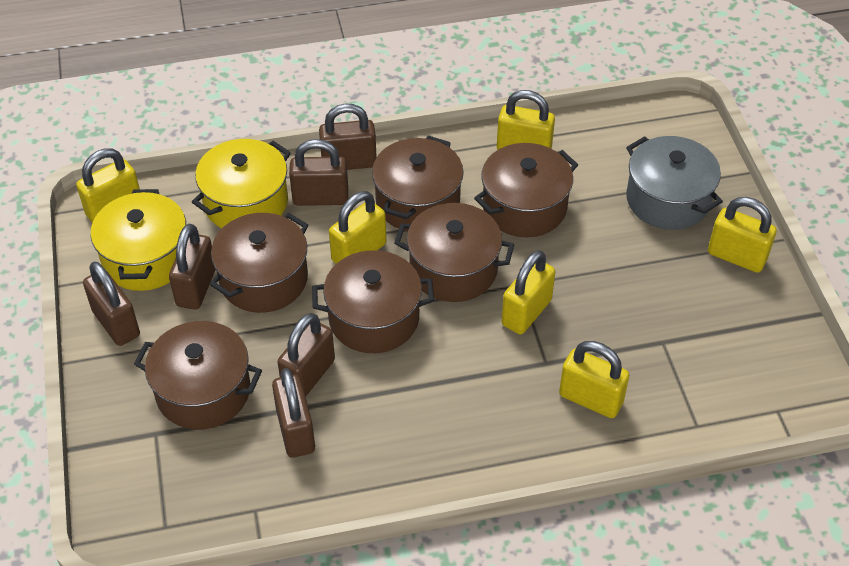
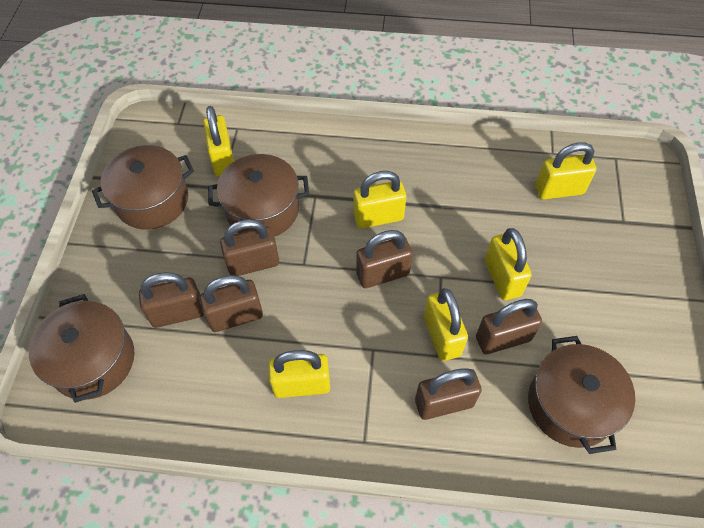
brown pot: [134,321,262,430] [210,213,308,313] [312,250,434,353] [372,136,464,231] [394,203,514,302] [474,143,578,237] = 6 -> [29,294,135,403] [92,145,194,230] [208,154,309,237] [528,336,635,454] = 4
grey pot: [626,136,723,230] = 1 -> none = 0
yellow pot: [91,189,186,291] [192,139,291,228] = 2 -> none = 0

